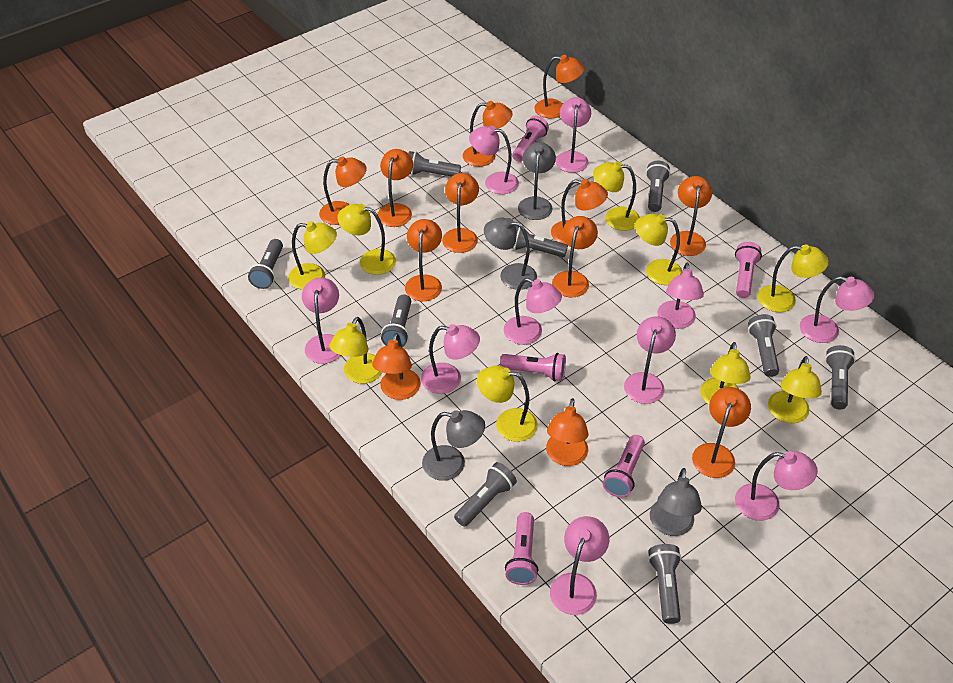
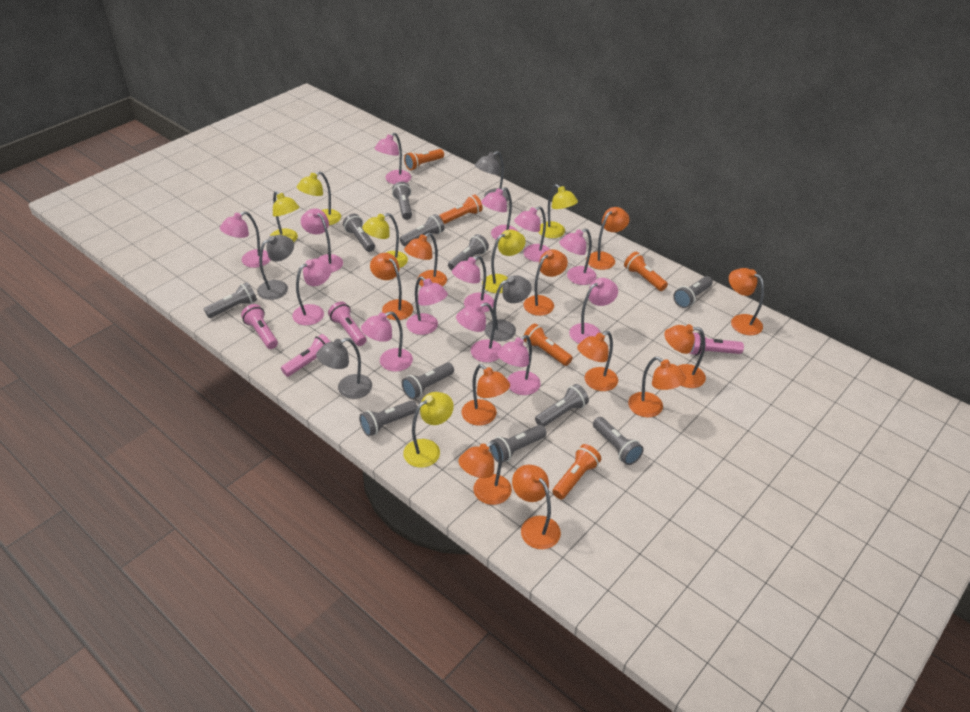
grey flashlight: [248,239,283,289] [381,295,411,347] [408,151,461,176] [454,462,517,527] [512,225,568,257] [646,161,670,212] [648,544,682,624] [748,314,779,377] [825,345,855,410] = 9 -> [204,282,257,318] [343,214,375,252] [359,400,417,436] [392,182,412,220] [400,214,445,246] [402,362,454,400] [448,234,489,271] [490,425,546,463] [535,384,589,427] [593,417,644,465] [673,276,713,308] = 11
orange flashlight: none = 0 -> [404,149,444,170] [439,194,483,224] [523,323,573,366] [552,444,601,499] [624,252,668,291] = 5
orange lamp: [319,156,367,225] [372,333,421,400] [377,149,413,227] [405,219,442,301] [442,173,479,253] [463,101,513,167] [534,55,585,118] [546,398,589,466] [551,179,608,244] [552,216,598,297] [670,176,712,256] [692,387,751,478] = 12 -> [370,253,413,320] [404,233,447,287] [458,441,512,505] [461,364,510,426] [512,465,561,549] [524,249,568,316] [577,331,618,391] [586,207,629,270] [628,357,686,417] [664,324,706,388] [729,268,764,335] = 11
pink flashlight: [500,353,566,382] [505,512,538,585] [512,116,549,162] [603,435,645,498] [735,242,762,298] = 5 -> [241,304,278,349] [281,334,330,377] [328,301,367,346] [690,332,744,356] = 4
pink lamp: [302,278,341,364] [421,324,480,394] [469,125,519,194] [504,278,562,345] [550,516,609,615] [555,97,591,173] [624,316,676,404] [658,263,704,329] [735,451,818,521] [800,276,875,343] = 10 -> [220,211,271,268] [292,259,332,325] [301,208,343,272] [361,311,413,372] [374,133,411,184] [406,276,448,335] [452,256,494,313] [456,303,502,362] [481,187,518,240] [497,335,541,395] [514,206,550,262] [559,228,597,285] [569,278,618,343] = 13
yellow lamp: [288,221,337,290] [329,317,382,384] [337,204,396,275] [477,365,538,442] [593,161,640,231] [635,214,682,285] [700,342,751,405] [758,245,829,312] [768,356,822,423] = 9 -> [269,191,299,242] [297,171,341,225] [362,213,408,268] [403,392,454,468] [482,230,526,293] [539,184,578,238] = 6

